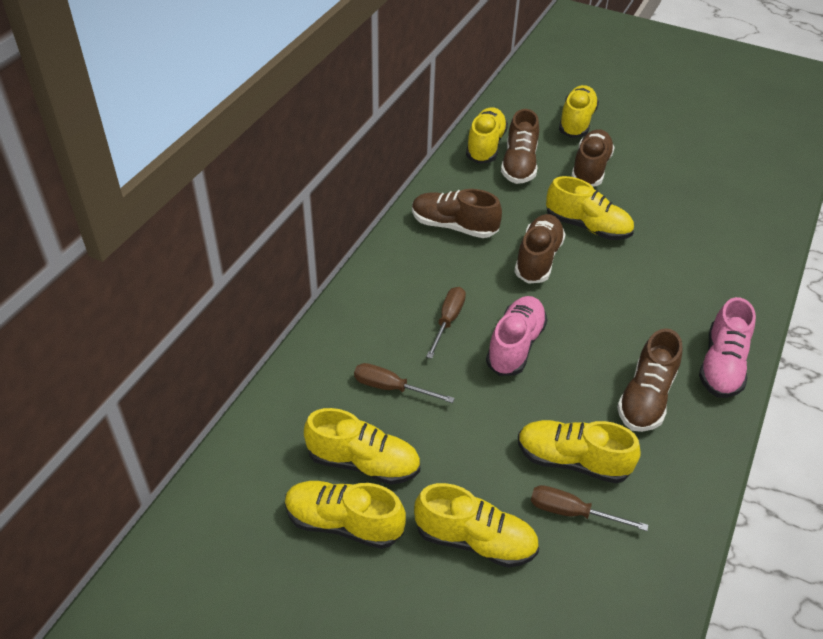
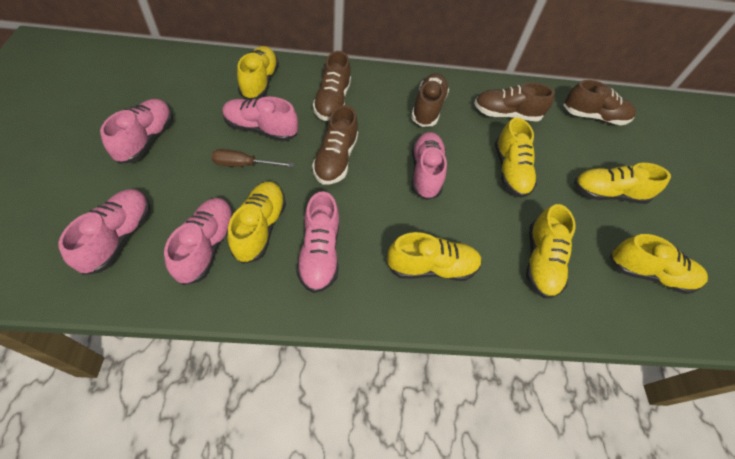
brown screwdriver: [354,363,455,403] [426,287,466,359] [531,485,648,531] = 3 -> [211,149,294,167] = 1
pink shoe: [486,296,547,376] [699,297,756,398] = 2 -> [58,189,150,275] [100,99,173,164] [164,198,234,285] [222,97,298,142] [296,191,339,293] [412,132,447,200] = 6

